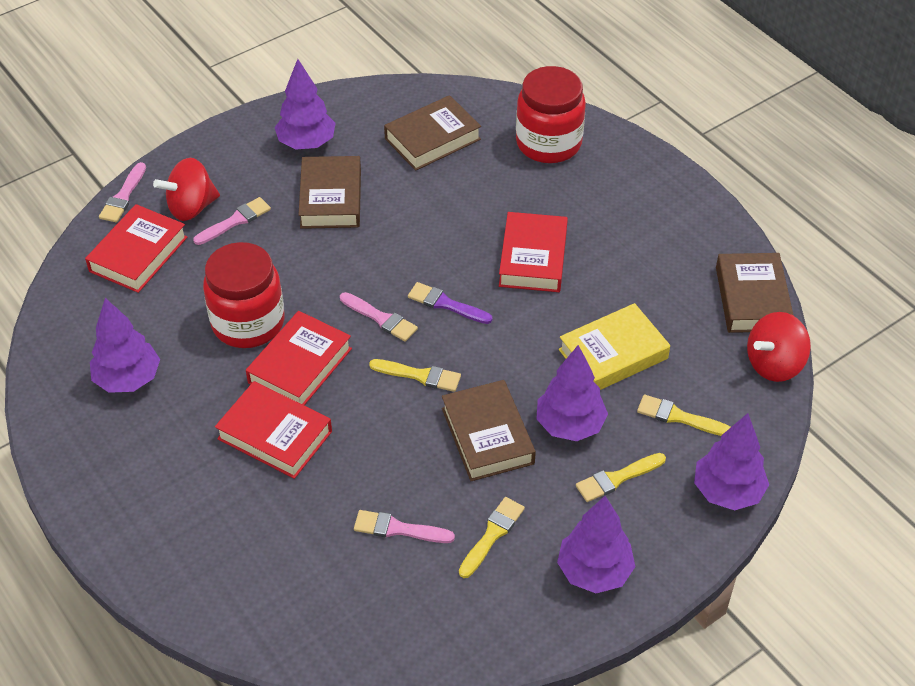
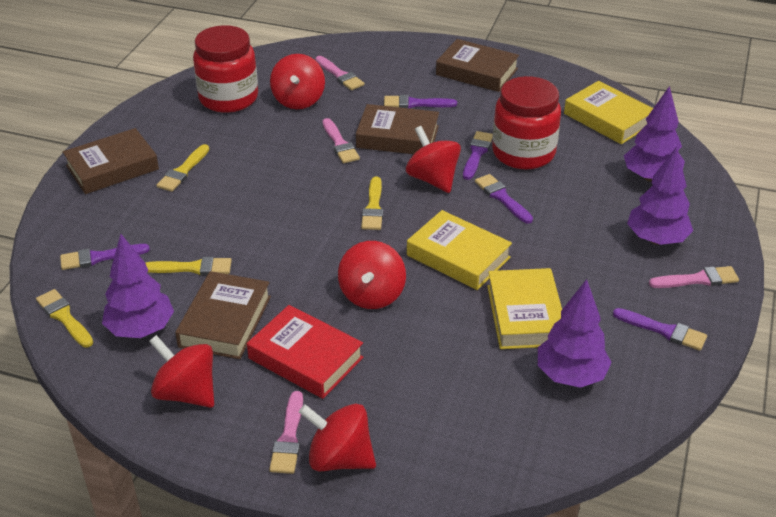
purple brush: [408,282,493,324] = 1 -> [60,244,150,270] [384,95,457,109] [463,131,493,180] [475,174,533,224] [613,308,707,351] = 5
purple tree: [90,298,160,393] [275,59,336,149] [536,345,608,441] [557,496,635,593] [694,413,769,510] = 5 -> [102,234,174,338] [538,279,612,388] [624,86,685,182] [627,146,693,245] = 4
red book: [85,204,187,293] [215,381,332,479] [246,311,352,405] [499,212,568,292] = 4 -> [247,305,363,399] = 1
red spinning top: [153,158,220,221] [747,312,811,382] = 2 -> [149,335,214,408] [270,54,325,109] [299,404,376,471] [338,241,406,309] [406,126,461,193] = 5
yellow book: [559,303,670,390] = 1 -> [407,210,512,290] [487,268,562,349] [564,81,653,144] = 3

